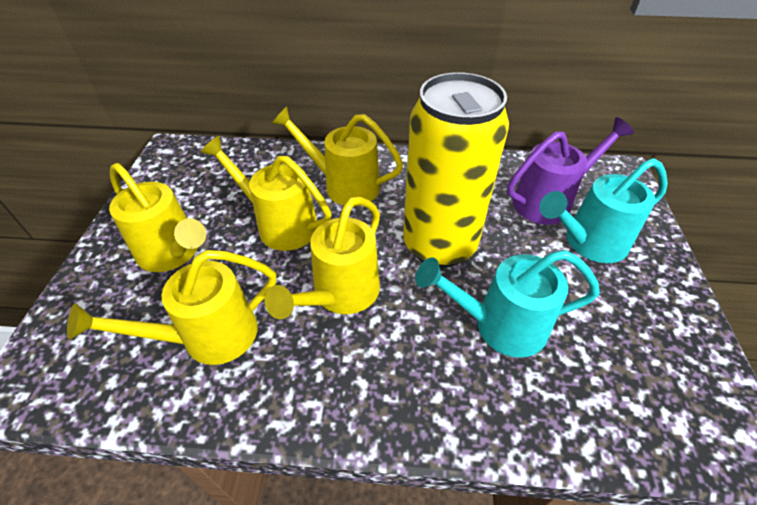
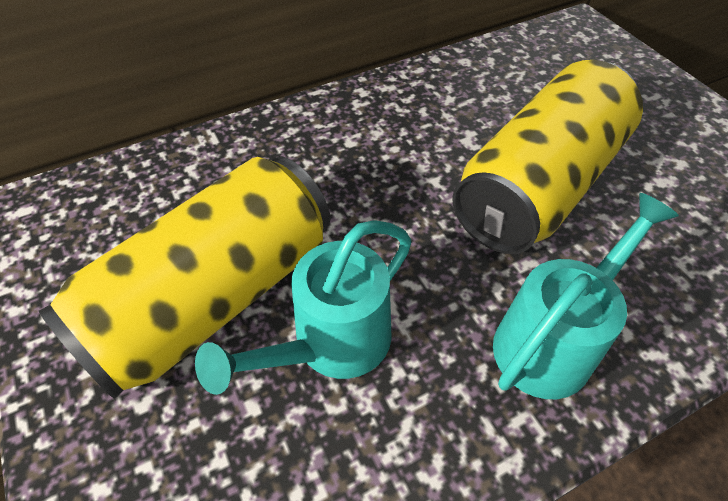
purple watering can: [507,117,634,225] = 1 -> none = 0
yellow can: [403,72,509,268] = 1 -> [39,157,330,399] [452,60,643,254] = 2
yellow watering can: [67,250,276,365] [109,163,206,272] [201,136,332,251] [265,196,380,319] [272,106,403,206] = 5 -> none = 0

